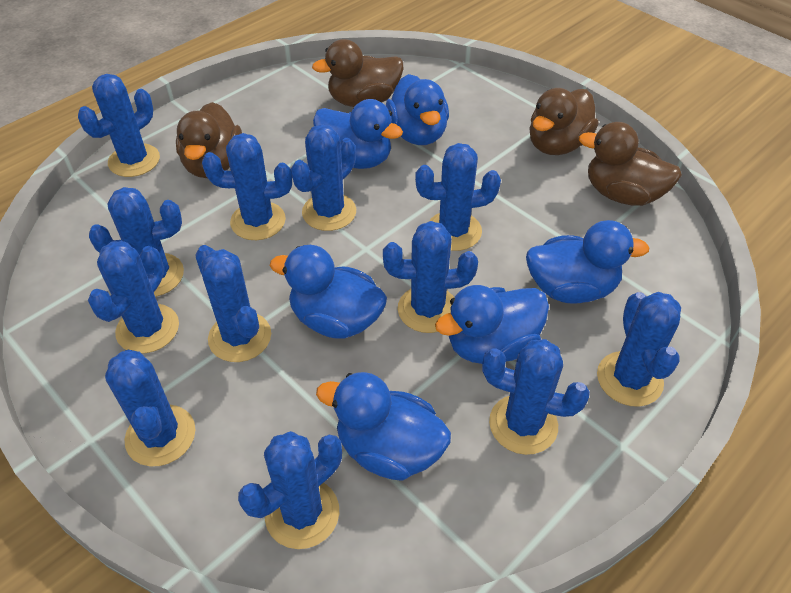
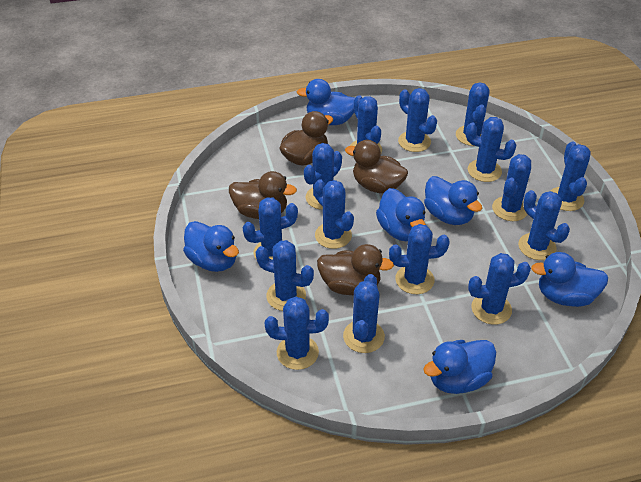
blue cactus: [78,74,160,177] [88,241,179,353] [89,187,184,297] [105,350,196,466] [195,245,271,362] [202,133,292,240] [238,431,342,549] [291,124,356,231] [383,221,478,333] [415,143,501,251] [482,339,590,455] [597,292,681,407] = 12 -> [243,197,298,260] [256,240,314,311] [265,297,329,370] [304,143,342,210] [314,179,354,249] [343,274,385,353] [350,95,382,157] [389,224,450,294] [398,88,437,152] [456,82,490,146] [466,117,516,182] [468,253,531,325] [492,154,531,221] [518,190,570,260] [551,141,591,211] = 15

